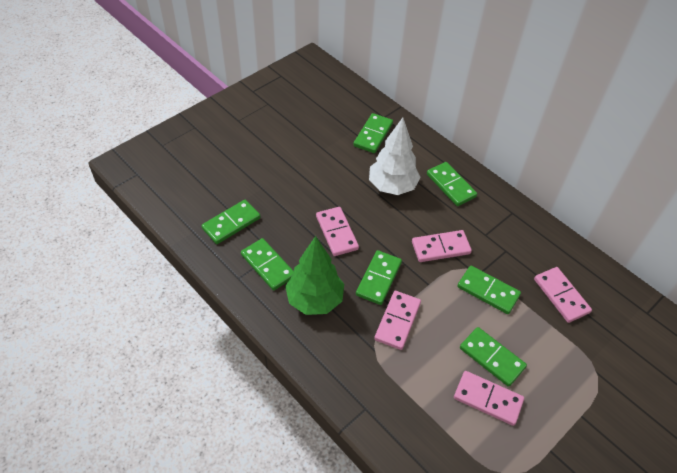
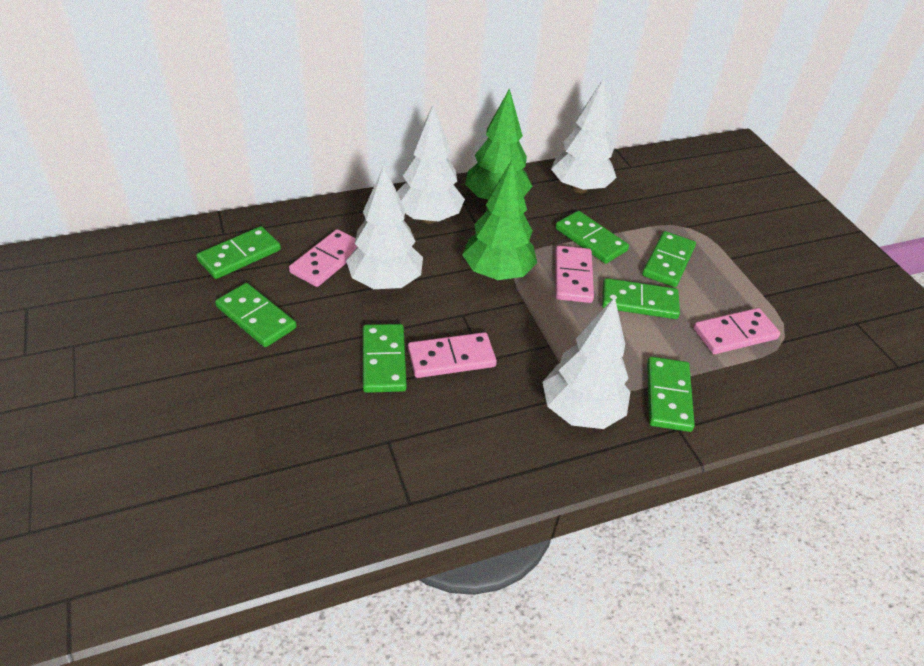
green tree: [285,236,344,315] = 1 -> [462,158,537,280] [465,88,532,200] = 2
pink domino: [316,207,359,256] [374,291,421,350] [412,230,472,262] [454,371,524,426] [534,267,592,323] = 5 -> [289,229,357,287] [408,332,497,378] [555,246,594,303] [693,308,780,354] = 4
white tree: [369,118,421,195] = 1 -> [346,165,423,289] [397,104,465,224] [543,297,630,429] [551,78,617,193] = 4

